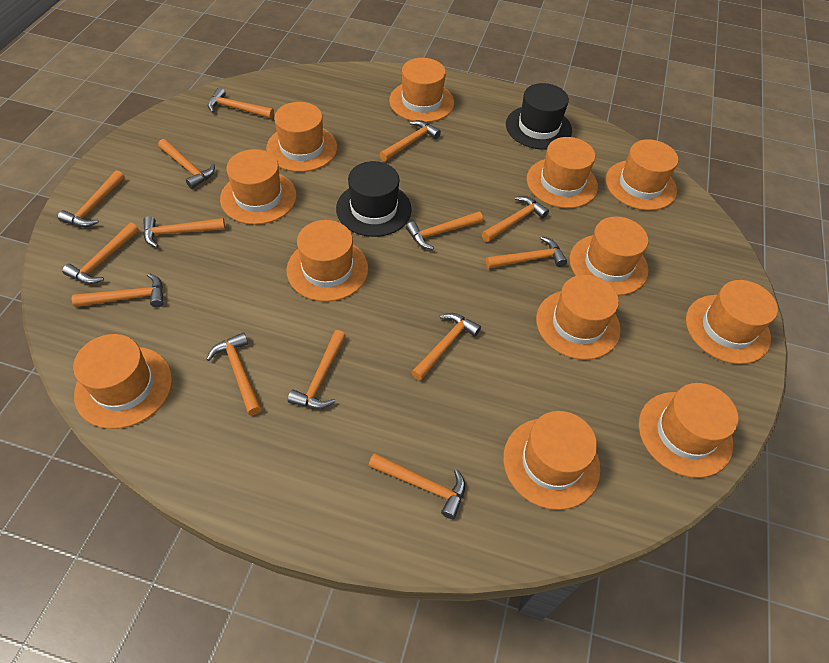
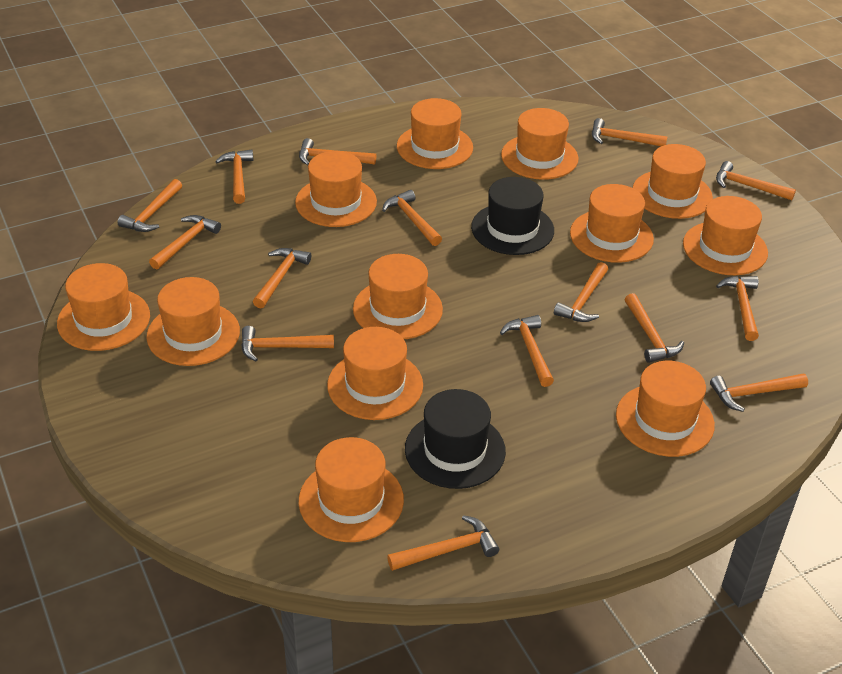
orange hammer: [58,170,125,227] [62,223,139,284] [72,273,164,308] [143,216,225,248] [158,139,215,189] [206,332,262,415] [208,88,274,118] [288,330,346,409] [368,453,465,519] [379,120,441,162] [406,211,483,250] [411,313,481,381] [482,196,549,242] [486,237,567,269] = 14 -> [118,179,182,232] [149,215,221,270] [215,149,253,204] [241,326,334,361] [253,248,311,308] [299,138,376,165] [382,190,442,246] [387,515,499,571] [500,315,554,387] [554,262,608,322] [592,118,668,146] [625,293,684,363] [710,374,808,412] [716,161,796,200] [716,276,759,341] = 15

